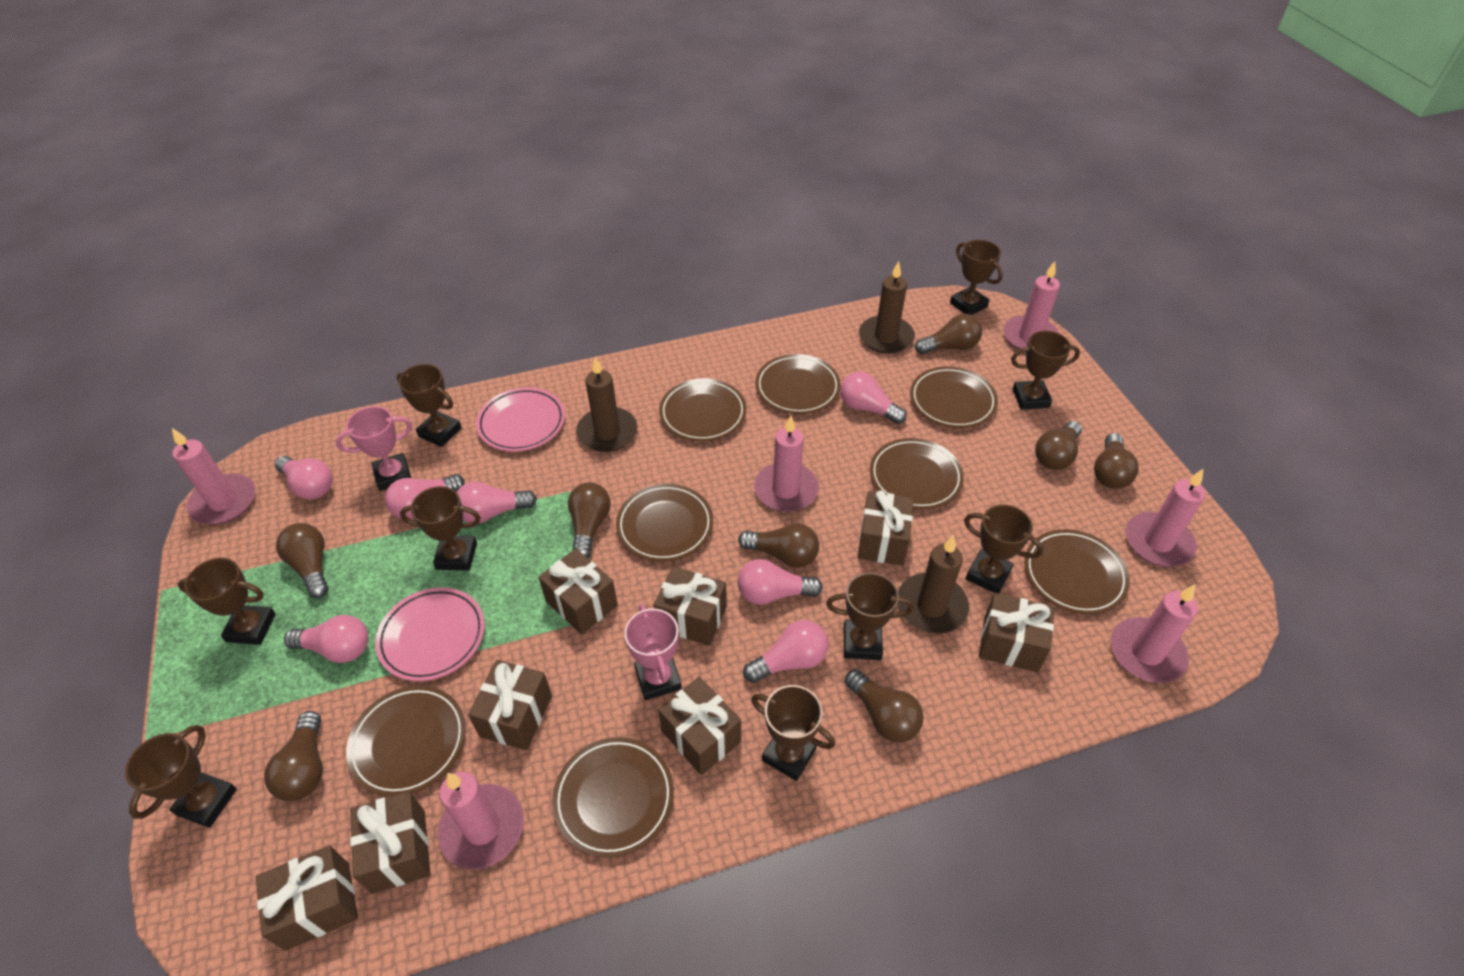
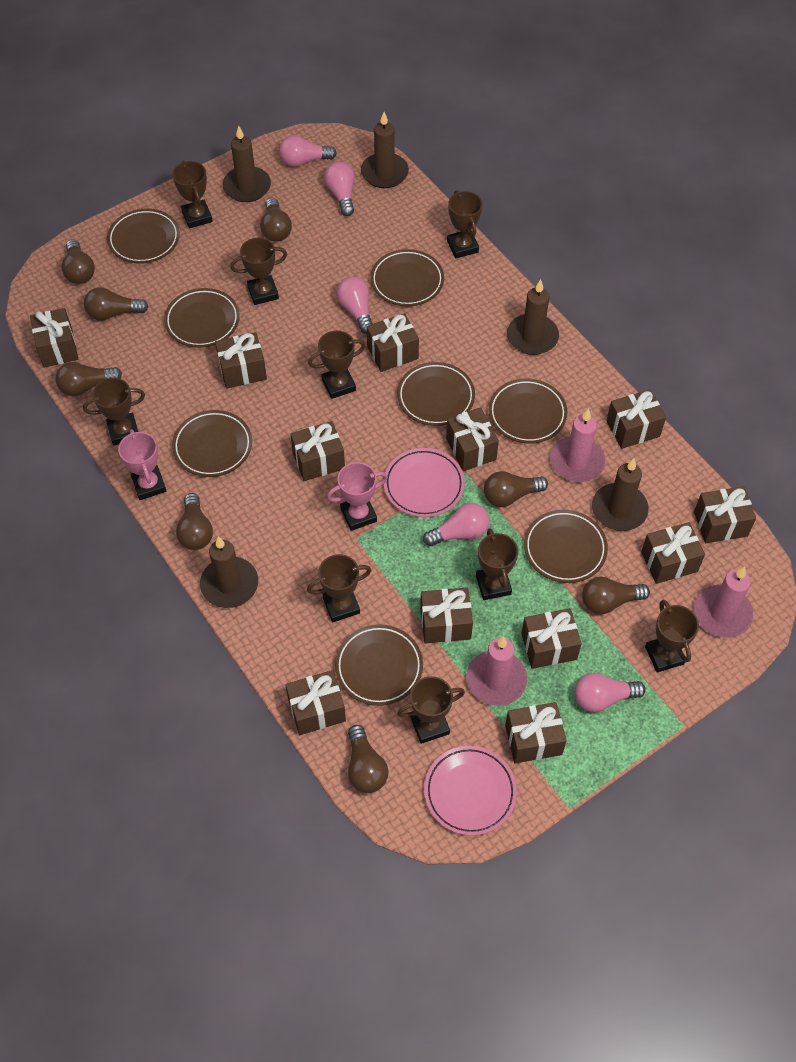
brown candle: [576,357,637,452] [859,261,915,354] [897,535,969,634] = 3 -> [200,536,258,608] [222,126,271,202] [361,112,409,188] [507,279,559,355] [592,458,649,531] = 5
brown gift: [256,845,358,951] [350,791,431,894] [468,660,552,750] [538,548,618,635] [654,566,727,646] [658,677,741,775] [858,490,914,566] [979,593,1055,673] = 8 -> [30,308,78,367] [215,332,267,389] [285,670,346,735] [290,421,345,481] [367,313,419,372] [420,588,473,644] [446,408,499,471] [505,702,567,763] [521,608,582,669] [606,389,666,449] [641,522,705,584] [694,486,756,543] = 12
pink candle: [172,428,255,525] [438,772,524,870] [754,415,819,512] [1003,261,1060,350] [1111,584,1198,683] [1126,469,1205,567] = 6 -> [466,636,527,706] [550,408,605,482] [694,567,753,638] = 3
pink light bulb: [275,456,332,499] [284,615,369,663] [385,474,465,519] [457,482,537,524] [737,559,823,605] [743,620,829,683] [840,372,907,424] = 7 -> [279,135,337,167] [324,161,355,216] [336,277,373,334] [423,503,489,546] [575,673,646,712] = 5

